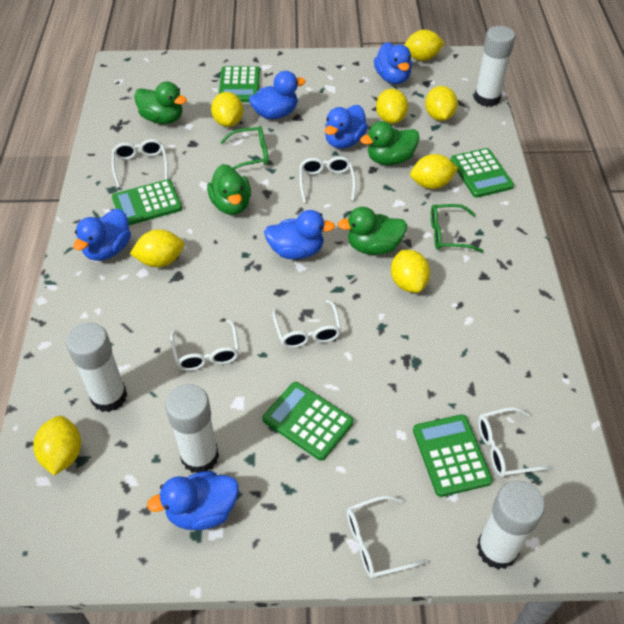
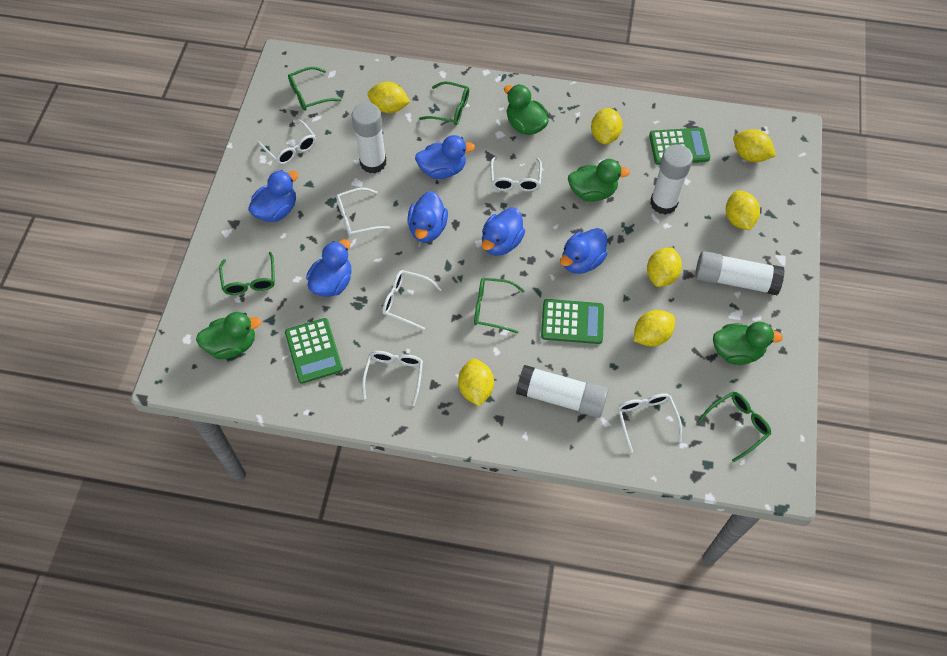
green calculator: [112,179,182,225] [219,66,260,102] [262,382,354,461] [413,414,493,497] [451,148,514,198] = 5 -> [285,318,343,384] [541,299,604,344] [649,128,710,165] = 3
green glasses: [220,126,269,169] [431,204,484,253] = 2 -> [219,252,275,295] [288,67,341,111] [419,81,469,125] [474,278,525,334] [697,392,771,462] = 5
yellow lemon: [33,416,81,475] [130,229,184,267] [211,92,243,127] [376,89,408,124] [391,250,430,293] [404,30,445,61] [410,154,458,189] [425,86,458,121] = 8 -> [367,82,410,113] [458,359,494,407] [591,108,623,144] [634,310,675,347] [647,247,682,287] [726,190,760,231] [733,129,776,162] = 7

